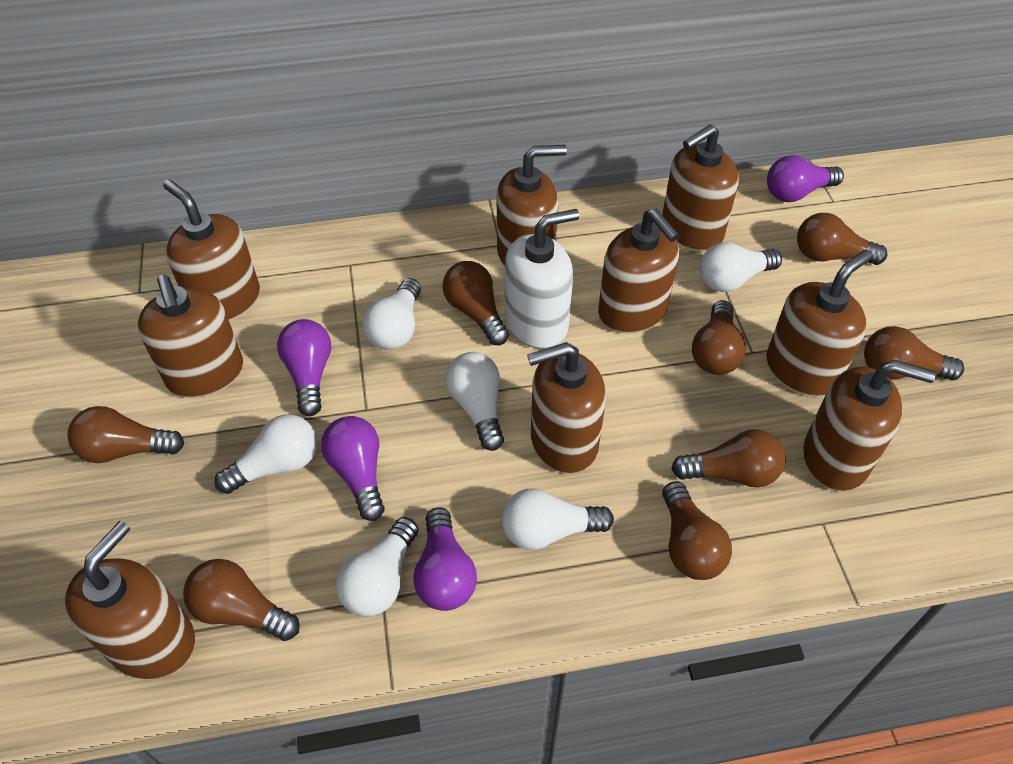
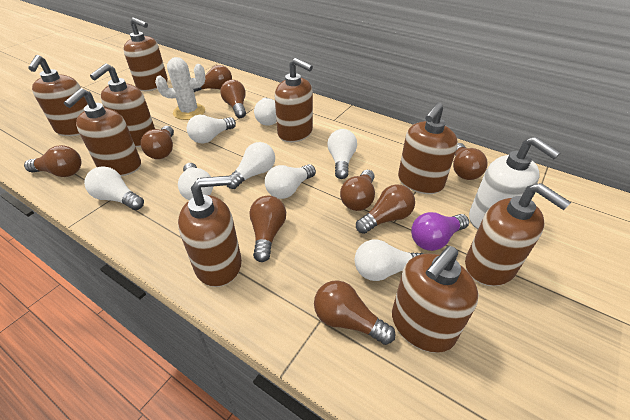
brown light bulb: [67,406,184,463] [183,559,300,641] [442,261,509,345] [662,481,732,580] [671,429,786,487] [692,300,746,375] [797,213,888,265] [864,326,964,380] = 8 -> [24,145,81,177] [141,126,174,159] [193,65,232,92] [220,80,246,118] [249,196,286,262] [314,280,396,345] [340,170,375,211] [356,184,415,234] [453,143,488,180] = 9
purple light bulb: [277,319,331,416] [321,416,385,521] [413,508,477,611] [767,155,844,202] = 4 -> [411,212,469,251] = 1
white cactus: none = 0 -> [155,57,205,120] = 1
white light bulb: [215,414,317,494] [336,517,418,616] [363,278,421,350] [445,352,504,451] [501,489,614,550] [700,242,782,292] = 6 -> [84,166,144,210] [178,163,213,200] [187,115,236,144] [226,142,275,189] [254,98,277,126] [265,164,316,199] [327,129,357,179] [355,240,423,281] = 8

